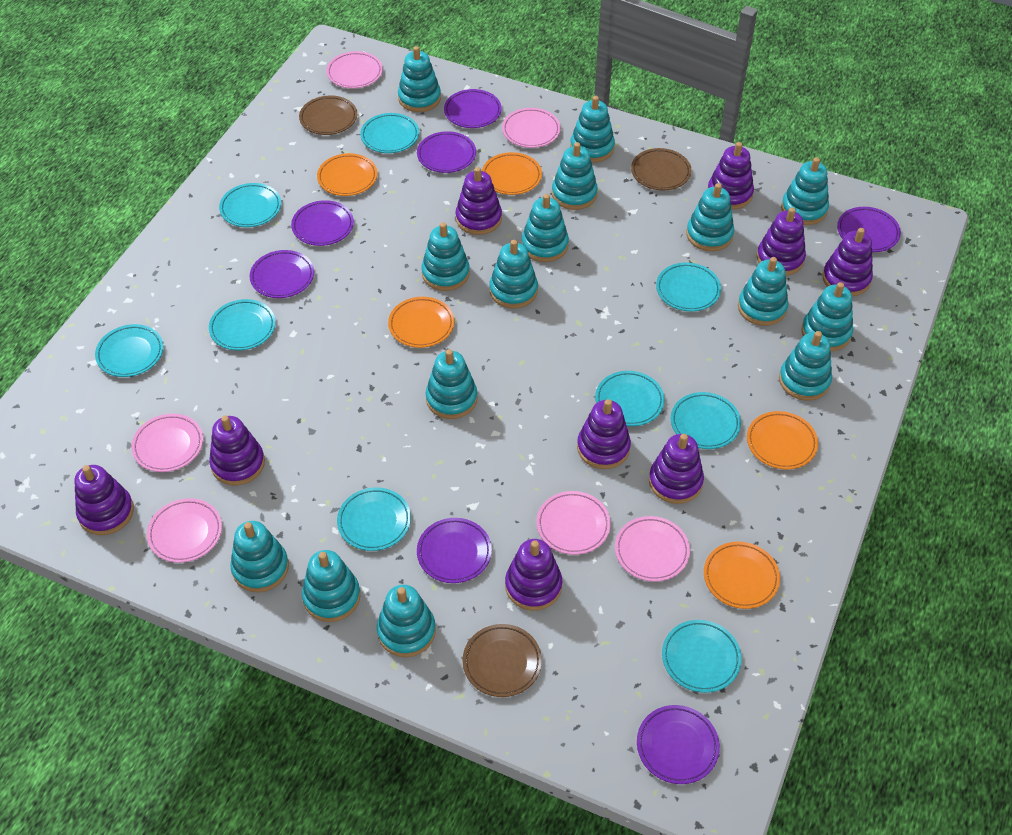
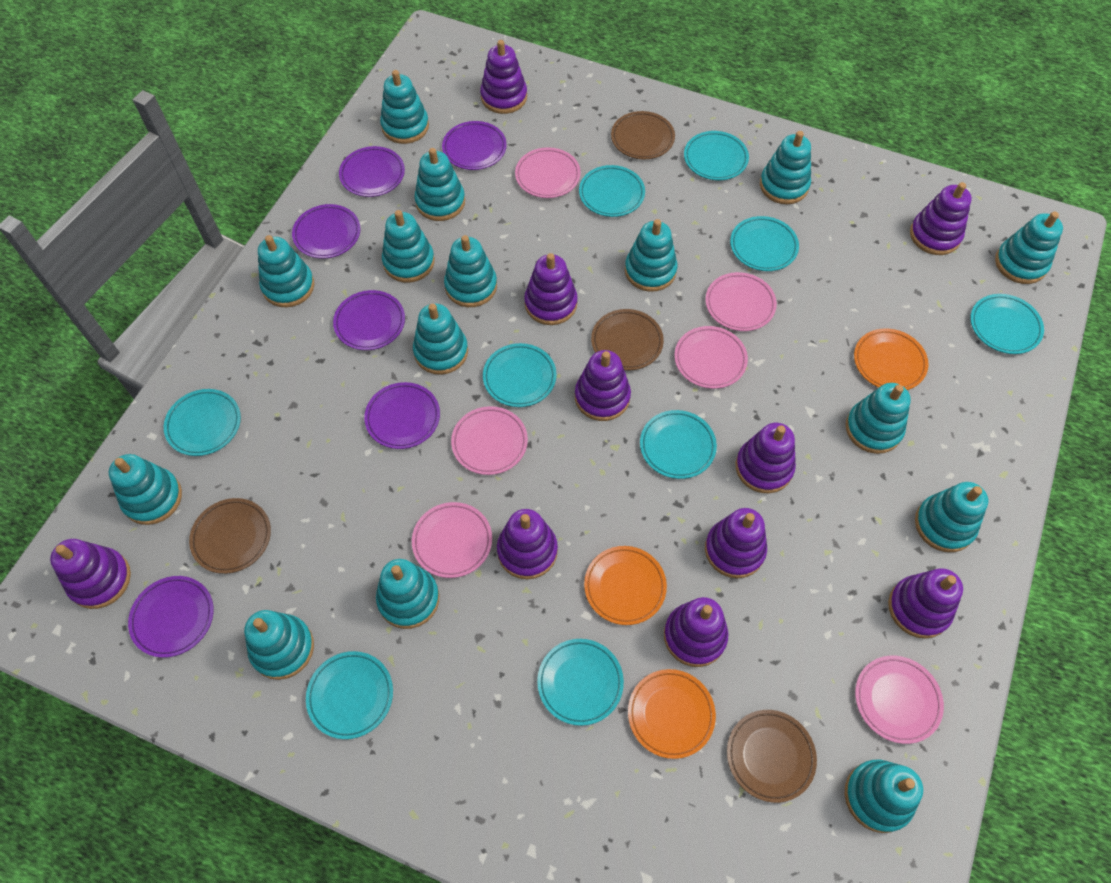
brown plate: [299,96,357,135] [463,624,542,697] [631,148,691,190] = 3 -> [189,498,271,574] [591,309,664,370] [611,111,675,159] [727,710,817,803] = 4
orange plate: [317,153,377,196] [388,297,454,348] [482,152,542,195] [704,542,780,609] [747,411,818,469] = 5 -> [584,546,667,625] [628,669,716,759] [854,328,928,390] = 3
purple plate: [250,250,314,298] [291,200,354,246] [417,131,476,173] [417,518,492,583] [444,89,502,128] [637,705,720,784] [837,207,901,252] = 7 -> [128,576,214,658] [292,204,361,259] [333,290,405,350] [339,146,405,197] [364,382,440,449] [442,121,507,170] = 6
purple stacking toy: [74,465,134,535] [209,415,265,485] [456,167,502,235] [505,539,562,611] [577,399,631,469] [649,434,704,504] [707,142,754,210] [757,207,806,276] [822,228,873,296] = 9 -> [50,539,131,609] [480,40,527,114] [497,509,558,579] [524,253,578,325] [575,350,631,421] [664,597,728,667] [705,508,767,578] [736,423,796,493] [888,568,963,639] [910,182,972,255] = 10

